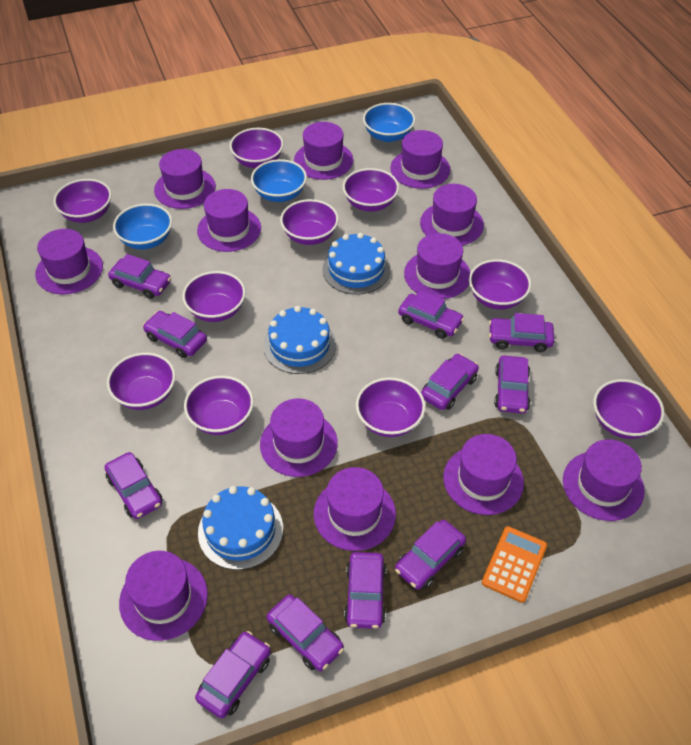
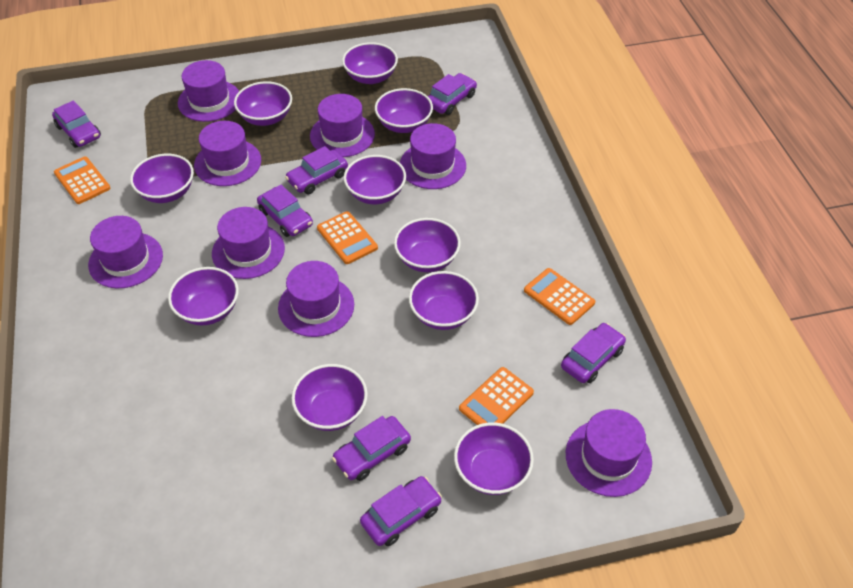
blue bowl: [113,204,172,249] [251,159,307,202] [363,103,415,142] = 3 -> none = 0
blue cake: [198,486,283,570] [263,306,336,374] [322,233,390,295] = 3 -> none = 0
orange calculator: [482,526,547,603] = 1 -> [54,157,110,204] [317,211,378,264] [459,367,534,425] [524,268,595,325] = 4
purple car: [105,452,162,519] [108,254,171,299] [143,311,207,358] [195,631,271,718] [266,594,344,671] [344,552,387,629] [395,520,466,590] [398,290,464,339] [421,354,479,410] [489,313,554,352] [494,355,530,413] = 11 -> [52,100,101,148] [257,185,313,237] [285,146,348,194] [332,416,411,481] [360,476,442,546] [428,73,477,115] [561,323,626,383] = 7
purple hat: [35,229,103,295] [119,551,208,641] [154,149,216,209] [197,189,261,252] [260,398,338,477] [294,122,353,180] [314,467,396,551] [390,130,450,189] [404,233,471,299] [420,184,484,245] [443,434,524,515] [563,439,645,521] = 12 -> [88,216,163,288] [178,60,239,122] [194,121,261,186] [212,207,285,279] [278,261,354,337] [310,94,375,157] [400,123,466,189] [566,409,652,497] = 8

